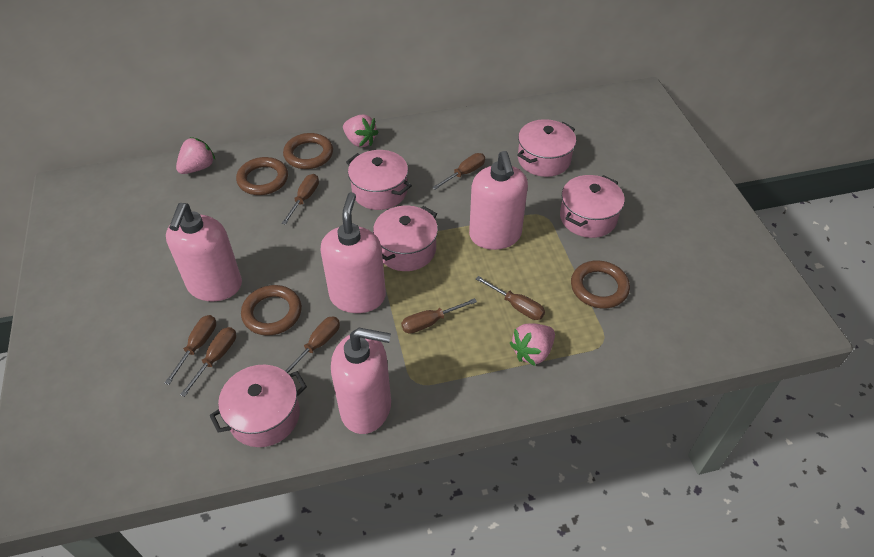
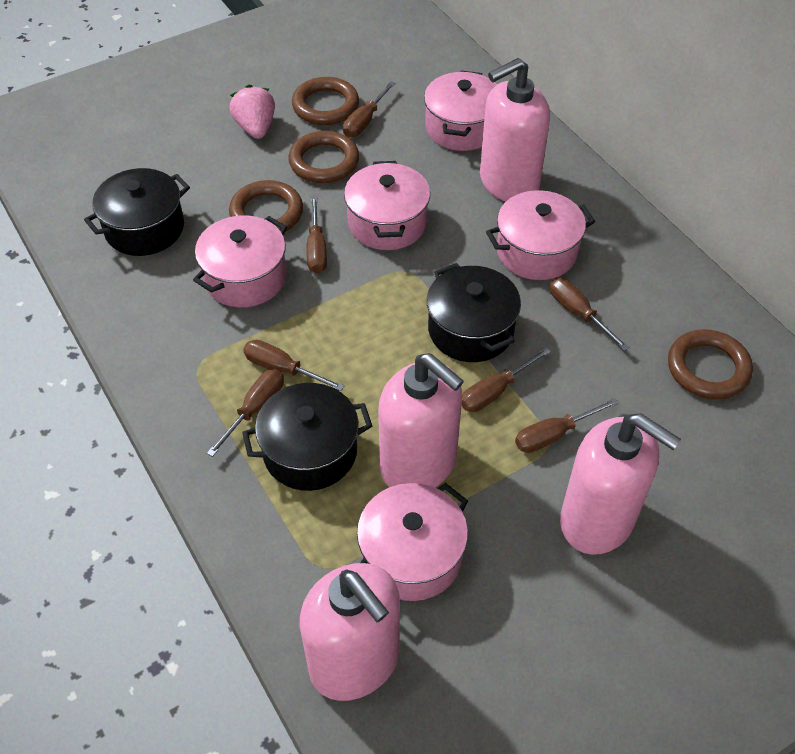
black pot: none = 0 -> [84,168,190,256] [242,383,372,491] [427,263,521,362] = 3
pink strawberry: [176,137,215,174] [343,114,379,147] [510,323,555,366] = 3 -> [229,85,275,139] = 1

